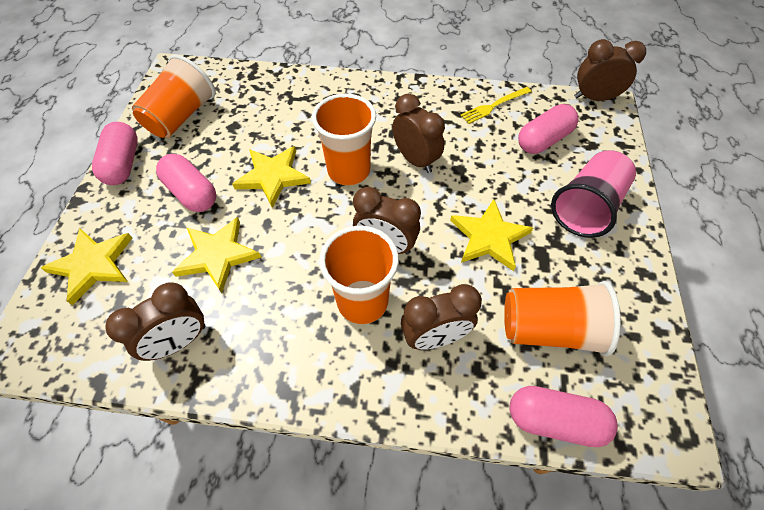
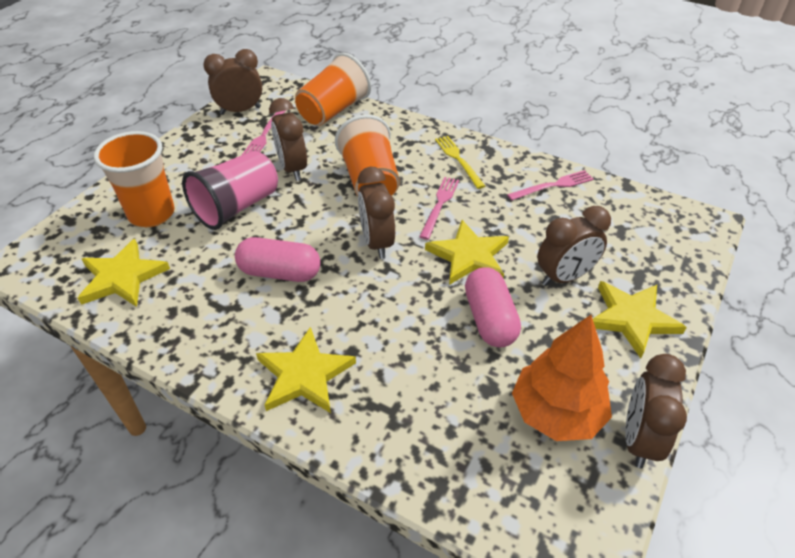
orange cup: [132,55,216,138] [312,93,376,186] [319,226,399,324] [504,281,621,356] = 4 -> [94,131,175,227] [295,53,371,126] [335,114,400,196] = 3
orange tree: none = 0 -> [512,315,612,441] = 1
pink capsule: [92,122,138,185] [156,154,216,212] [510,386,618,447] [518,104,579,154] = 4 -> [235,237,321,282] [465,267,521,347] = 2
pink fork: none = 0 -> [242,110,286,155] [419,177,459,240] [507,170,594,201] = 3

